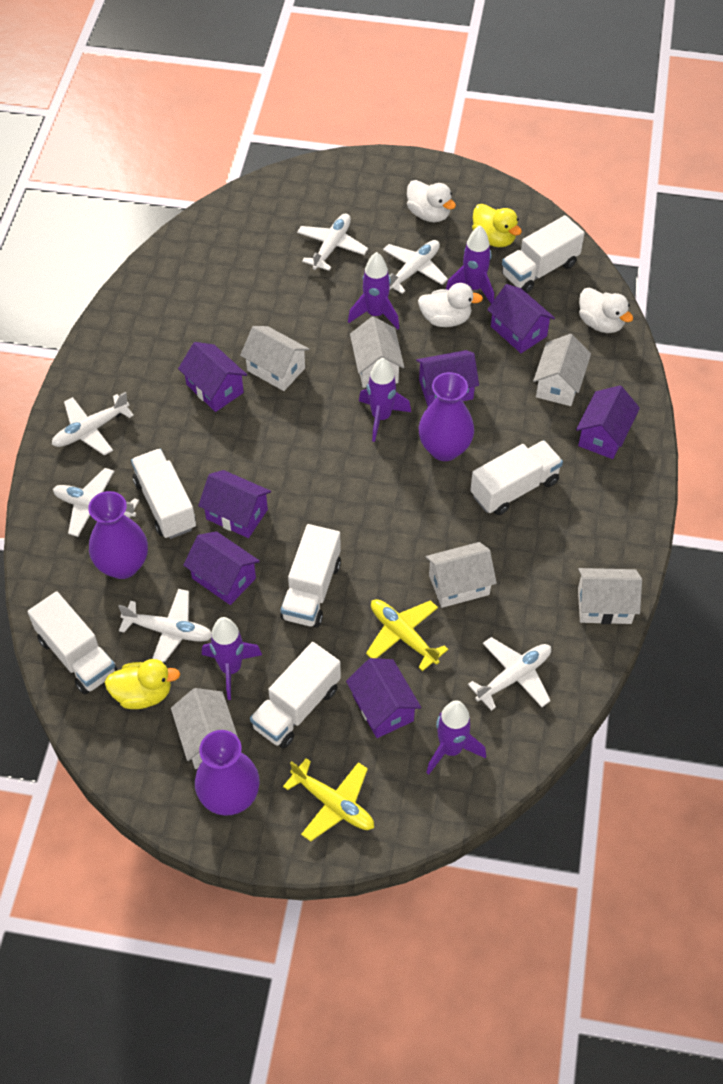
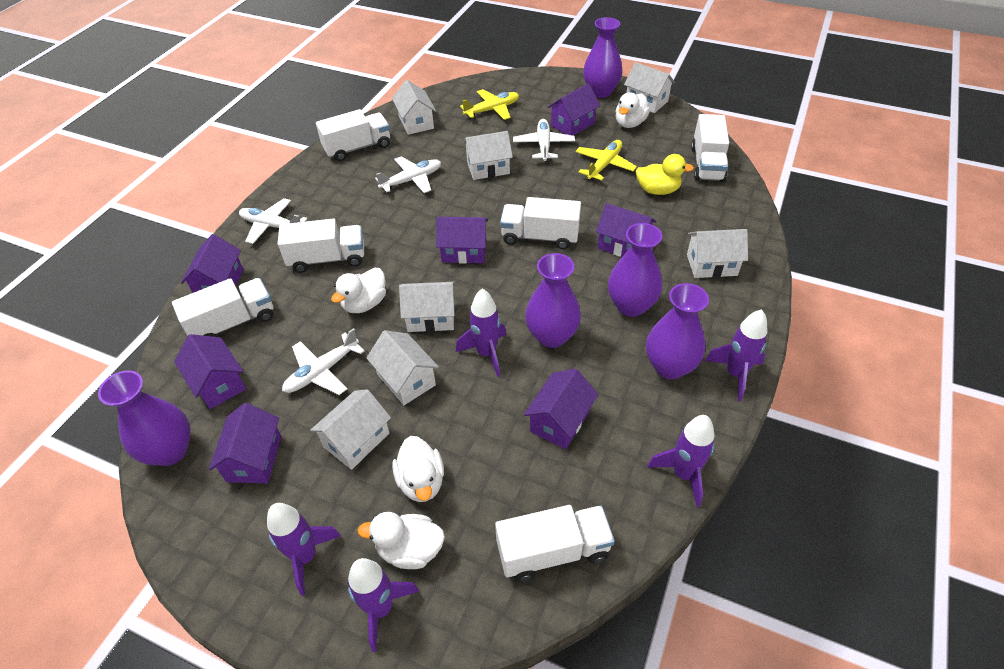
purple vase: [88,491,148,579] [195,730,260,816] [419,372,474,461] = 3 -> [98,371,191,466] [525,253,581,348] [583,17,622,98] [608,223,662,317] [646,283,709,379] = 5
white duck: [407,180,456,222] [418,283,483,327] [579,287,633,333] = 3 -> [331,268,386,313] [357,512,445,569] [392,436,444,502] [616,92,650,128] = 4
white house: [171,688,238,769] [240,326,309,391] [350,316,404,388] [426,542,497,608] [533,334,591,406] [578,568,642,624] = 6 -> [310,389,391,470] [367,330,439,405] [392,80,436,135] [399,282,455,332] [463,131,513,180] [624,62,675,113] [687,229,748,278] = 7
white plane: [52,392,134,456] [53,468,139,537] [118,589,211,662] [297,213,368,271] [383,240,448,294] [468,637,551,711] = 6 -> [239,198,307,244] [282,328,365,395] [375,156,441,193] [513,119,575,161] = 4
yellow duck: [105,659,180,709] [472,204,522,247] = 2 -> [636,154,694,195] = 1

